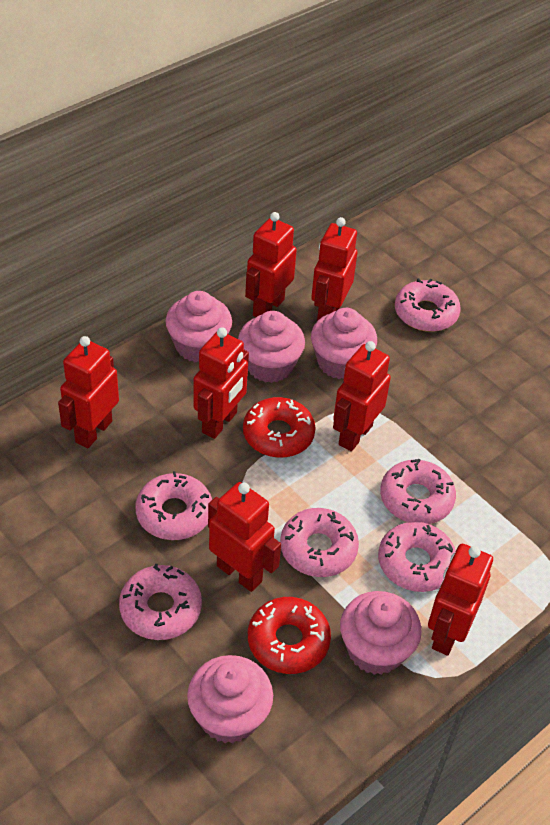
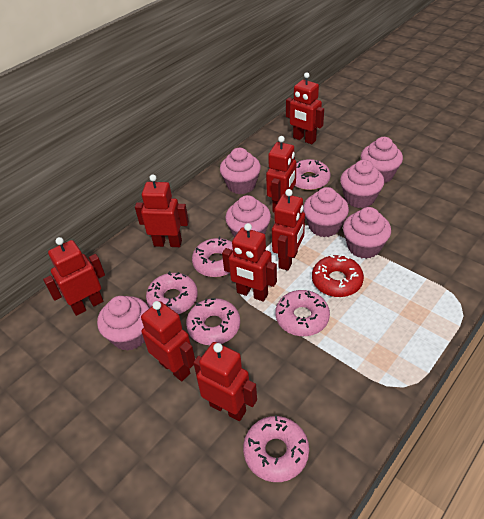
pink cupcake: [165,291,232,362] [187,655,273,743] [238,311,305,383] [311,308,377,379] [340,591,422,675] = 5 -> [97,296,149,351] [220,148,261,194] [225,195,271,237] [303,187,349,237] [340,160,384,208] [343,207,391,259] [361,137,403,183] = 7
red donut: [243,397,316,458] [248,597,331,674] = 2 -> [312,254,364,297] = 1
red robot: [58,336,119,448] [194,328,249,439] [208,482,281,592] [245,212,297,317] [311,217,357,321] [333,341,391,451] [428,544,493,656] = 7 -> [43,237,105,316] [135,174,189,247] [141,301,195,381] [193,342,257,421] [222,223,277,302] [266,136,296,212] [272,189,305,271] [286,72,324,144] = 8

